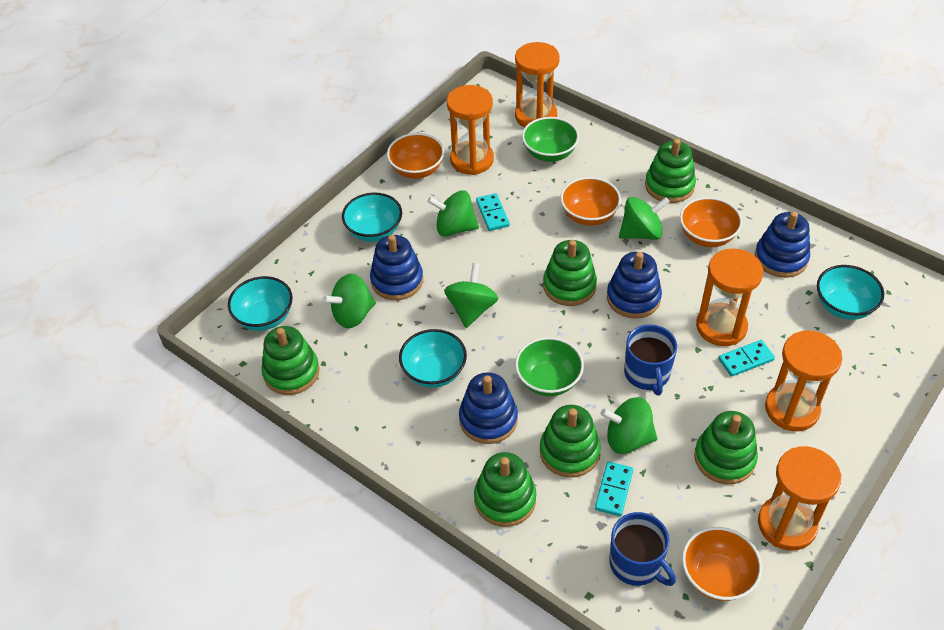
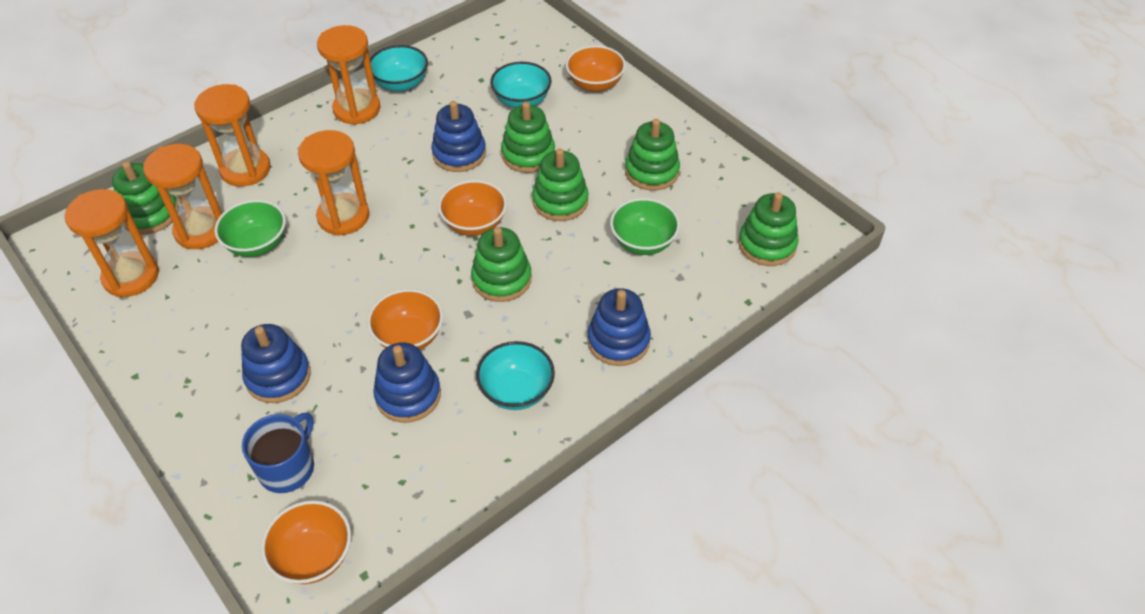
blue mug: [609,512,676,586] [624,325,677,396] = 2 -> [242,413,314,493] = 1
green spinning top: [323,274,376,328] [427,190,479,237] [444,263,498,328] [601,397,657,454] [619,197,670,240] = 5 -> none = 0
turquoise bowl: [228,276,293,331] [342,193,402,242] [399,329,467,388] [817,265,884,320] = 4 -> [370,45,428,92] [476,341,555,410] [490,62,552,108] = 3
turquoise domino: [476,193,510,231] [595,462,633,516] [718,340,775,377] = 3 -> none = 0

